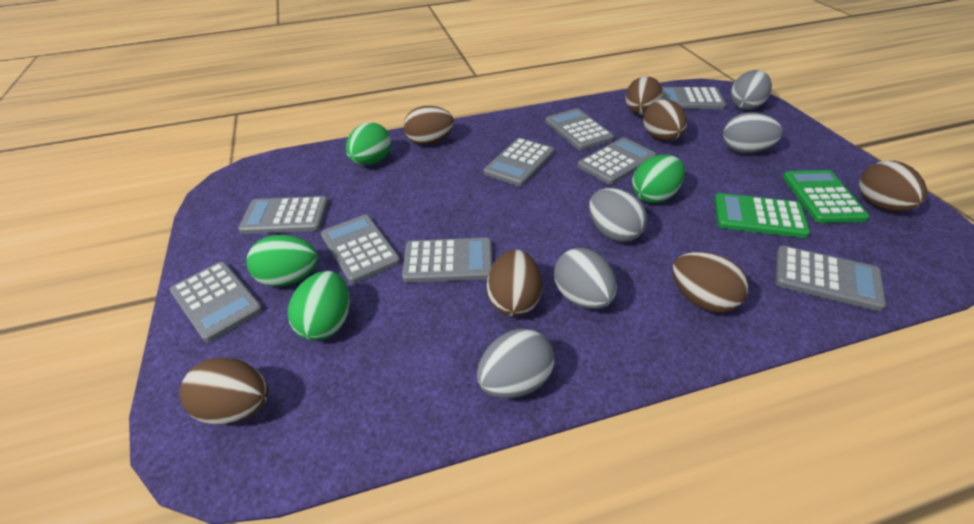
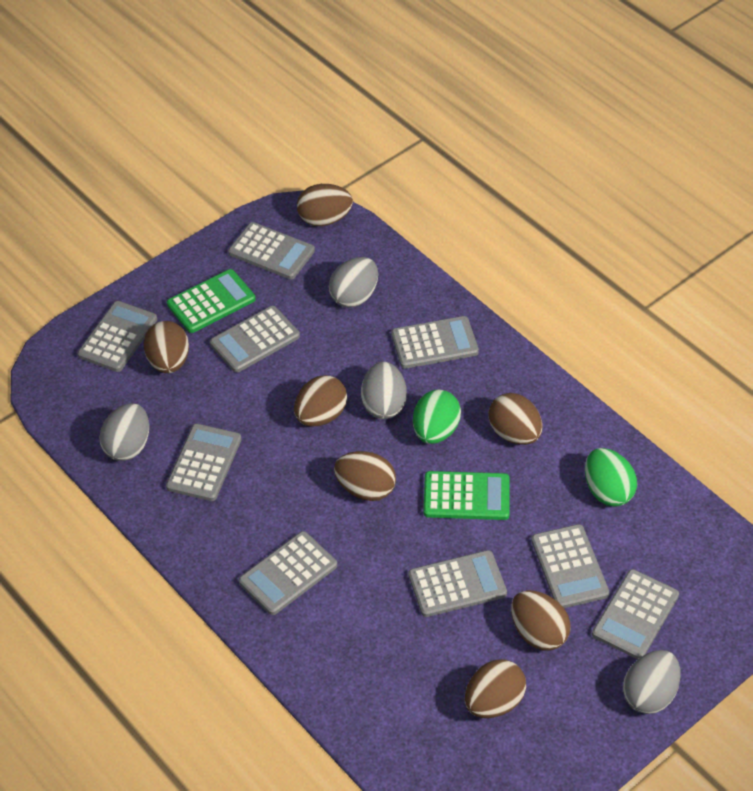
green egg: [246,235,318,287] [288,271,350,341] [346,122,391,165] [632,155,685,203] = 4 -> [413,390,461,444] [585,448,637,507] = 2
grey egg: [477,329,554,398] [554,248,617,309] [589,188,647,242] [723,112,783,154] [731,70,772,110] = 5 -> [99,403,149,461] [329,257,378,308] [361,362,407,419] [623,650,681,714] = 4

